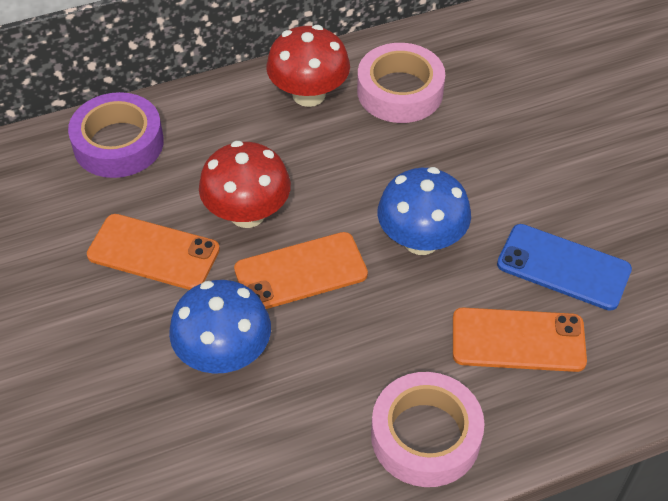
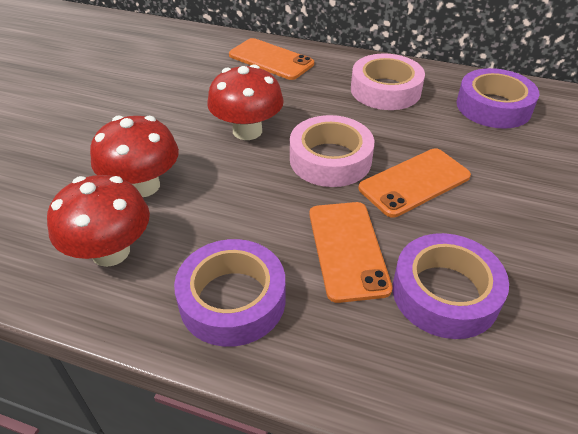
blue mushroom: [169,280,271,374] [377,167,471,255] = 2 -> none = 0
blue phone: [497,224,632,311] = 1 -> none = 0
purple tape: [68,92,164,178] = 1 -> [174,239,286,347] [393,233,509,339] [457,68,539,129] = 3
red mushroom: [199,141,291,228] [266,25,350,107] = 2 -> [47,175,150,267] [90,115,179,197] [207,64,284,140] = 3

